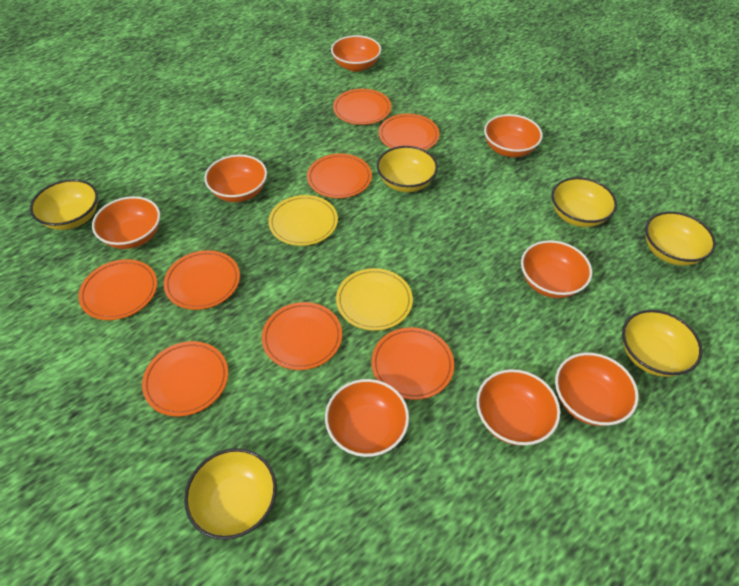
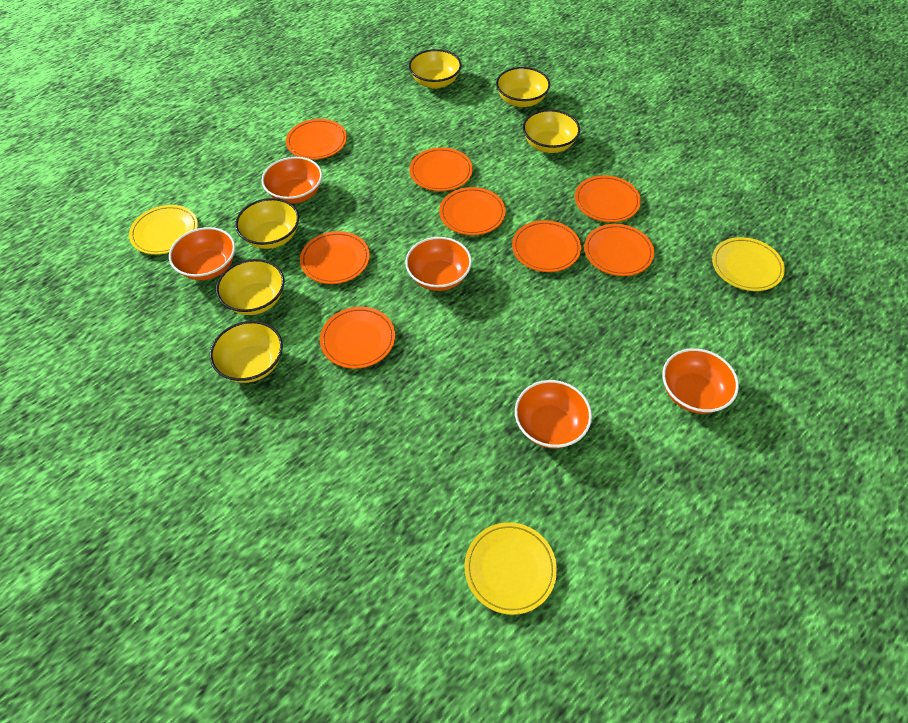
orange bowl: [92,196,160,249] [204,155,267,202] [325,379,409,457] [331,35,381,72] [476,369,560,446] [484,114,543,157] [521,240,592,298] [555,352,639,426] = 8 -> [169,227,235,280] [261,157,322,204] [405,237,472,291] [515,380,592,449] [662,348,739,414] = 5
yellow plate: [268,195,338,246] [336,268,413,331] = 2 -> [129,205,198,255] [465,522,557,615] [712,237,785,291] = 3

